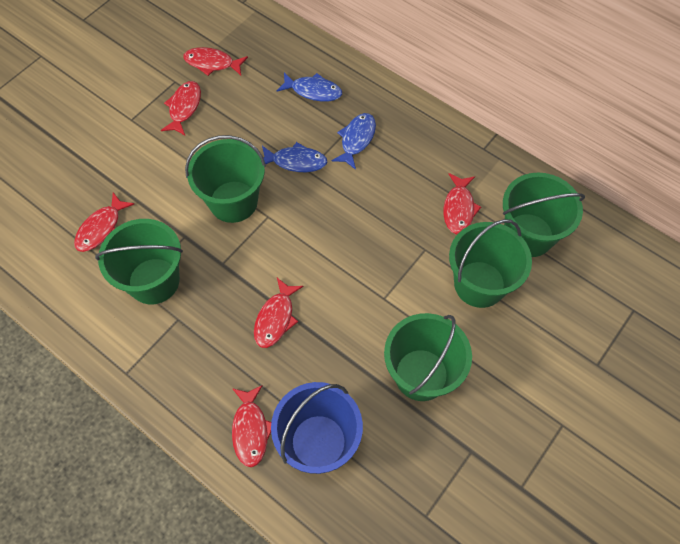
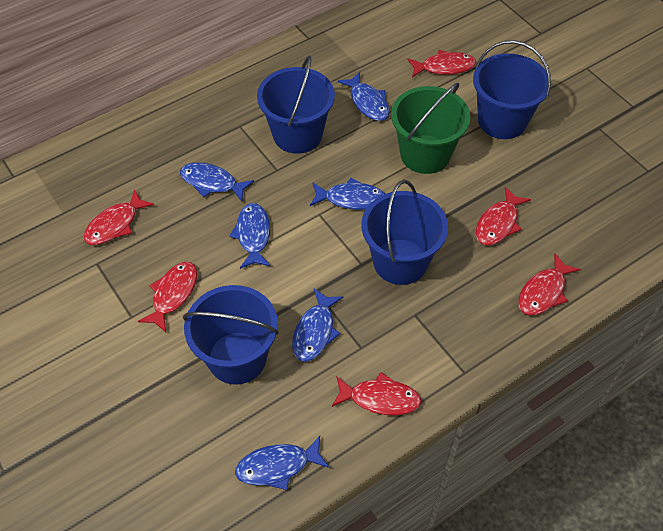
blue bucket: [271,382,363,474] = 1 -> [183,285,279,385] [257,56,335,154] [362,180,448,285] [473,40,551,139] = 4
blue fish: [262,142,327,172] [277,73,342,102] [332,113,376,170] = 3 -> [180,162,254,201] [229,203,271,269] [235,436,329,490] [292,289,343,362] [310,178,385,210] [337,72,389,121] = 6
green bucket: [95,219,183,304] [185,135,266,223] [384,313,472,401] [449,219,532,308] [503,173,585,257] = 5 -> [391,83,471,174] = 1

